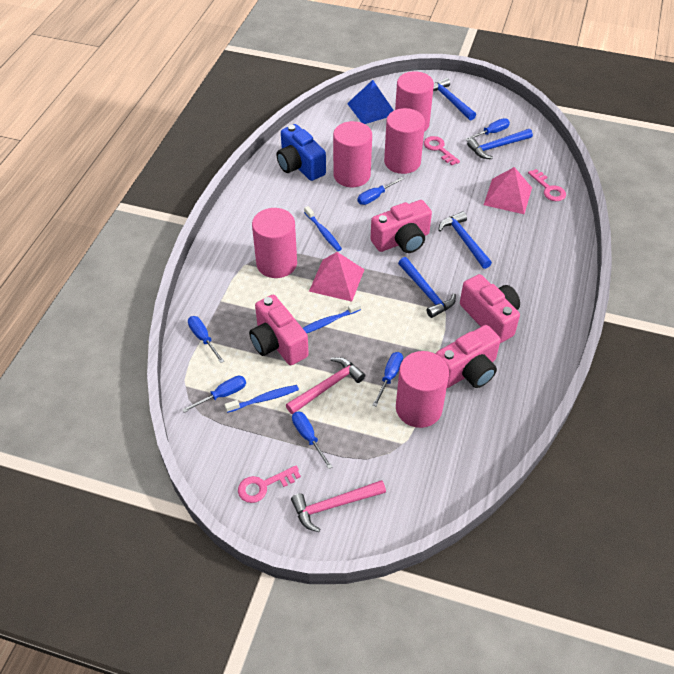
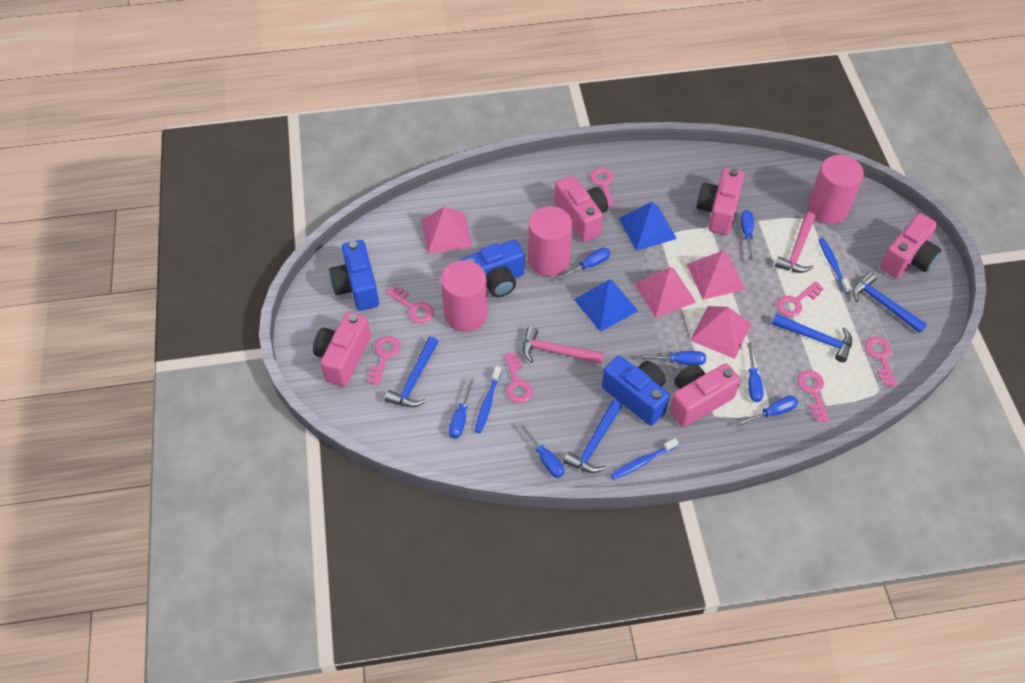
blue camera: [276,124,326,181] = 1 -> [329,240,379,311] [459,240,525,297] [602,356,670,426] = 3
blue pyramid: [347,80,394,124] = 1 -> [574,279,638,332] [619,202,677,251] = 2
blue screwdriver: [182,376,246,413] [188,316,224,363] [292,411,332,469] [358,177,404,205] [373,352,403,407] [465,118,510,141] = 6 -> [449,378,474,438] [519,423,564,478] [557,248,611,281] [639,351,706,365] [736,396,798,426] [741,210,754,261] [747,343,764,402] = 7
pink camera: [249,295,309,365] [370,200,432,253] [435,325,501,388] [460,274,520,343] = 4 -> [313,312,371,387] [554,175,608,242] [669,363,741,427] [696,168,745,235] [880,213,941,278] = 5
pink cylinder: [252,208,297,278] [333,121,372,187] [384,108,425,174] [395,71,434,132] [396,351,449,428] = 5 -> [441,260,488,332] [528,206,573,277] [808,155,864,224] = 3
pink key: [238,465,301,503] [424,136,460,165] [528,169,566,201] = 3 -> [368,336,401,385] [386,286,434,323] [505,353,533,403] [590,168,614,208] [777,281,824,317] [797,370,829,422] [865,337,897,386] = 7
pink pyramid: [309,252,365,302] [484,167,532,214] = 2 -> [422,207,472,254] [634,267,696,318] [686,251,746,300] [690,306,751,359] = 4

